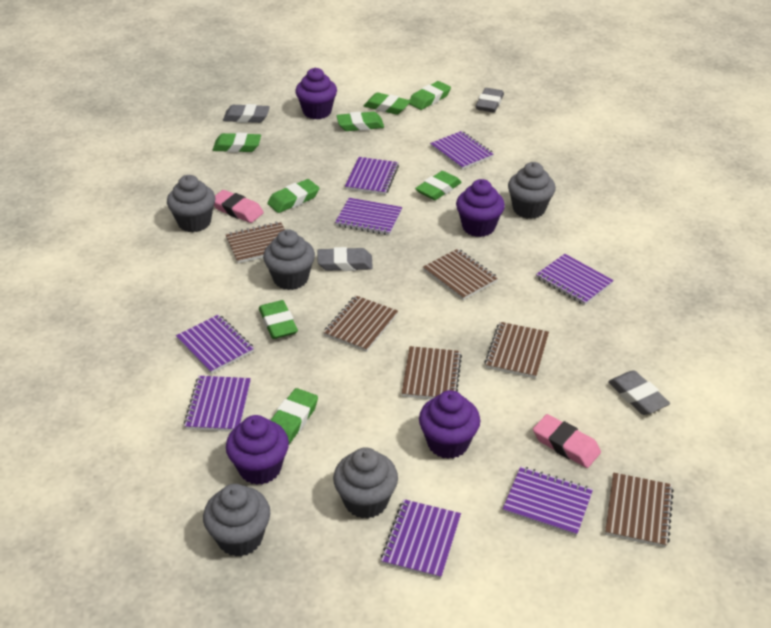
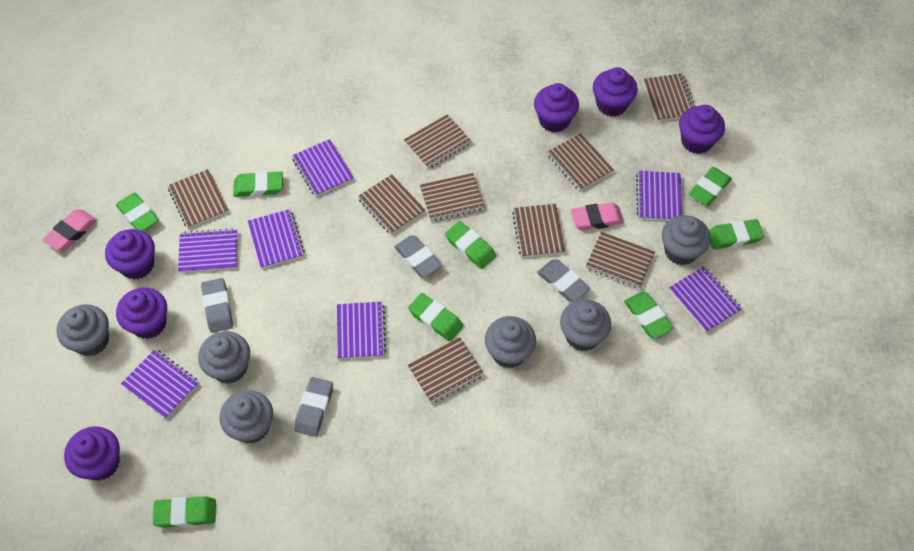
brown notebook: [225,222,285,263] [323,296,398,352] [401,346,462,399] [423,249,498,300] [484,322,549,379] [605,472,674,548] = 6 -> [168,169,228,229] [358,174,426,235] [404,114,472,169] [408,337,484,404] [420,173,485,221] [512,204,565,258] [547,133,614,191] [586,232,655,289] [643,73,696,122] = 9
grey cupcake: [167,175,215,232] [203,484,270,557] [263,229,315,290] [333,447,398,519] [508,162,556,219] = 5 -> [56,304,109,356] [198,331,250,384] [219,390,273,444] [485,316,536,368] [560,299,611,351] [662,215,711,265] = 6
purple cupcake: [226,415,289,485] [295,68,337,119] [419,390,480,459] [456,179,505,237] = 4 -> [64,427,120,481] [105,229,155,279] [116,287,167,339] [534,83,579,132] [593,67,638,117] [679,105,725,154] = 6
purple notebook: [176,314,254,374] [184,376,251,432] [335,198,402,235] [345,157,399,195] [381,499,461,579] [430,131,494,170] [502,466,593,536] [536,254,614,305] = 8 -> [121,349,199,419] [178,228,237,273] [248,209,305,269] [292,139,354,197] [337,302,386,359] [636,171,682,221] [669,266,742,332] = 7

